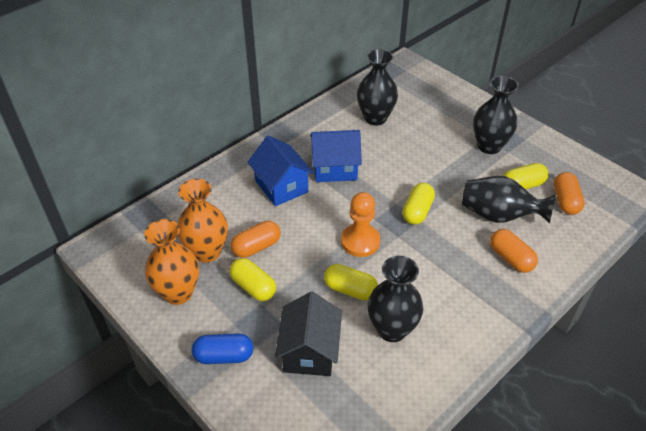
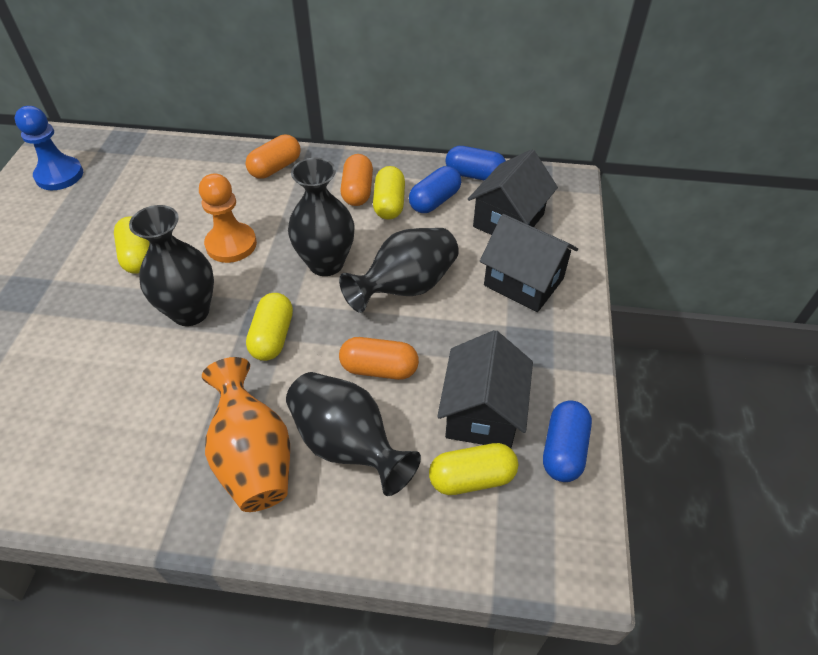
black house: [275,292,342,376] = 1 -> [437,330,533,448] [468,149,558,235] [480,214,578,312] = 3
blue capsule: [192,333,254,364] = 1 -> [409,166,461,213] [446,146,506,180] [543,400,592,482] = 3
blue house: [248,135,314,206] [310,130,362,182] = 2 -> none = 0
blue pawn: none = 0 -> [15,106,83,190] = 1
orange vase: [144,219,199,305] [178,179,228,263] = 2 -> [202,357,290,512] = 1

